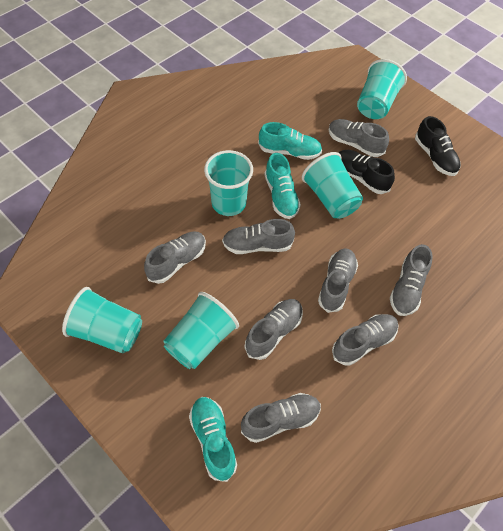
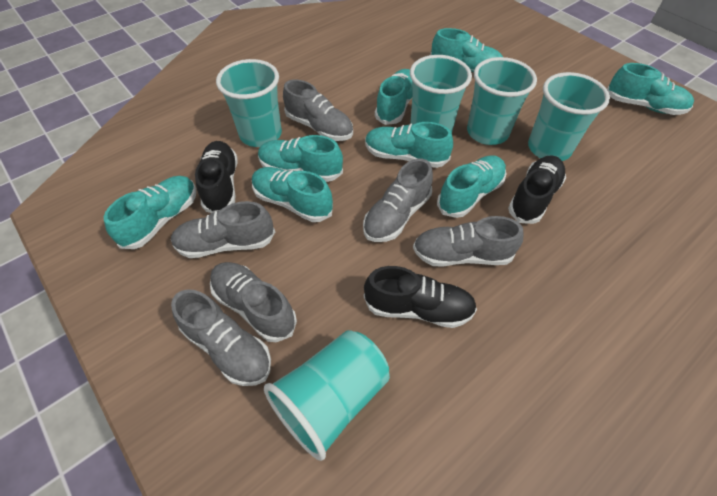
black shoe: [339,150,395,194] [415,116,461,176] = 2 -> [195,141,238,213] [364,266,477,328] [508,155,566,224] = 3
grey shoe: [144,231,206,284] [222,219,295,254] [241,393,321,443] [245,299,303,360] [318,248,358,313] [329,119,389,157] [332,314,399,366] [390,244,433,316] = 8 -> [171,201,275,258] [171,289,271,386] [210,262,297,342] [283,80,353,141] [363,159,433,242] [413,216,523,267] = 6
turquoise shoe: [189,397,237,482] [258,122,322,160] [264,153,301,219] = 3 -> [104,176,196,249] [252,167,333,222] [258,135,343,182] [365,122,453,168] [375,69,413,125] [430,28,503,72] [437,155,506,218] [607,63,694,115] = 8

